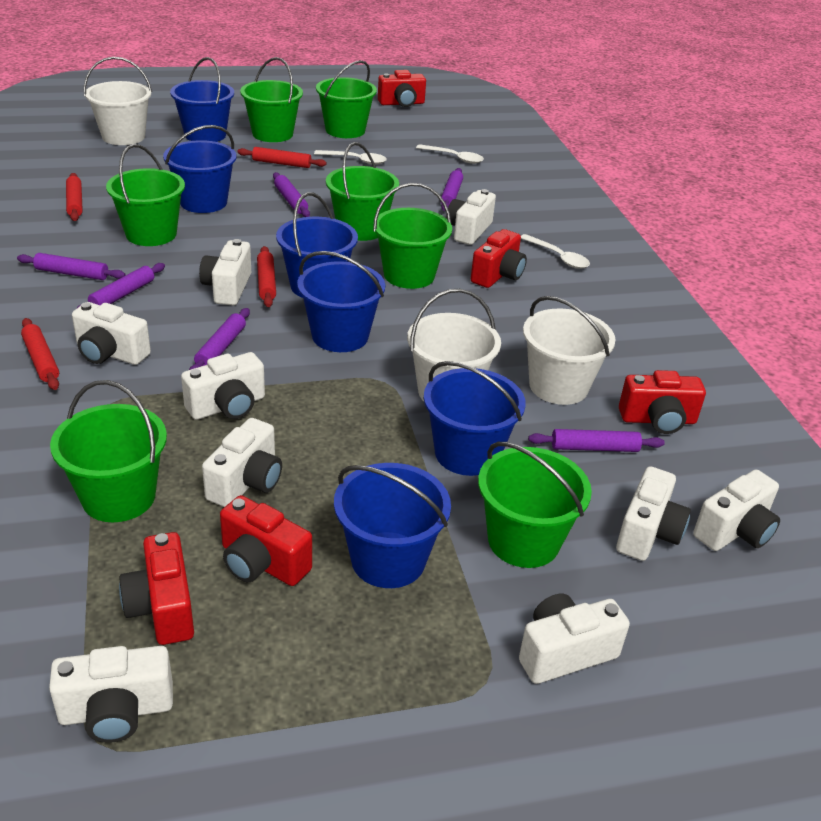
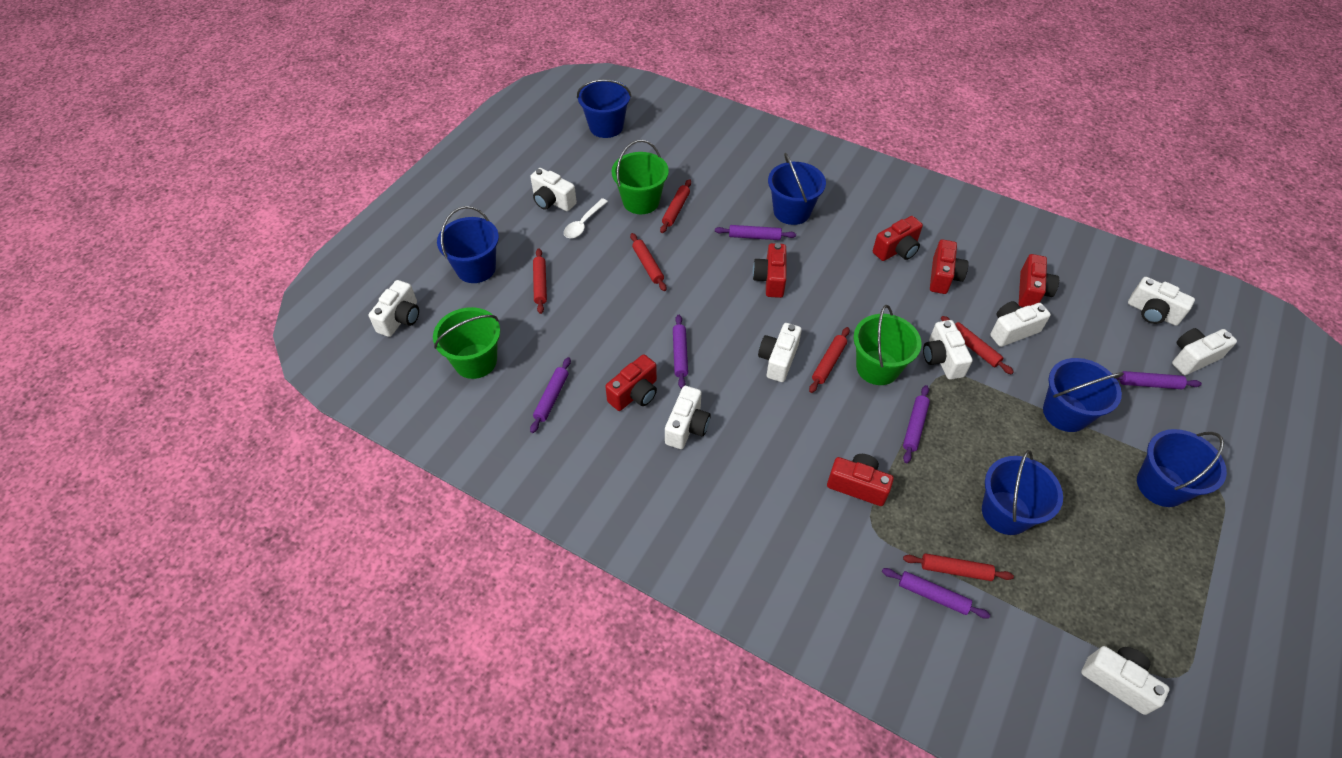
green bucket: [50,380,167,522] [106,144,185,246] [240,57,303,142] [316,60,377,138] [326,142,399,241] [373,183,452,289] [478,442,592,568] = 7 -> [433,307,500,379] [612,140,669,214] [854,305,921,385] = 3
red camera: [119,532,194,645] [220,495,312,586] [378,70,426,107] [471,229,527,288] [619,370,706,434] = 5 -> [605,354,657,411] [753,243,786,298] [827,454,894,506] [873,216,923,261] [930,239,969,294] [1019,254,1059,307] = 6
red rolling pin: [21,318,59,390] [66,173,83,221] [237,147,327,168] [257,246,276,307] = 4 -> [533,248,547,314] [630,233,667,291] [660,179,691,233] [809,327,850,393] [903,553,1014,581] [941,316,1014,375] = 6
white bucket: [84,57,152,145] [407,289,501,401] [523,296,616,405] = 3 -> none = 0
white spoon: [314,150,387,165] [416,144,484,164] [521,234,590,268] = 3 -> [564,198,608,238] = 1

